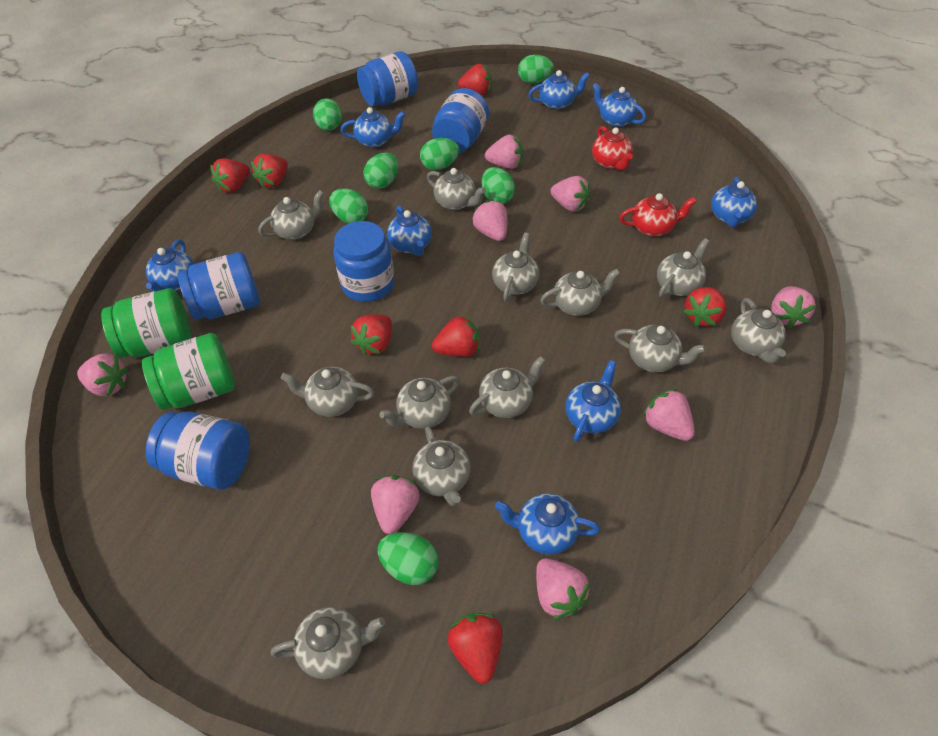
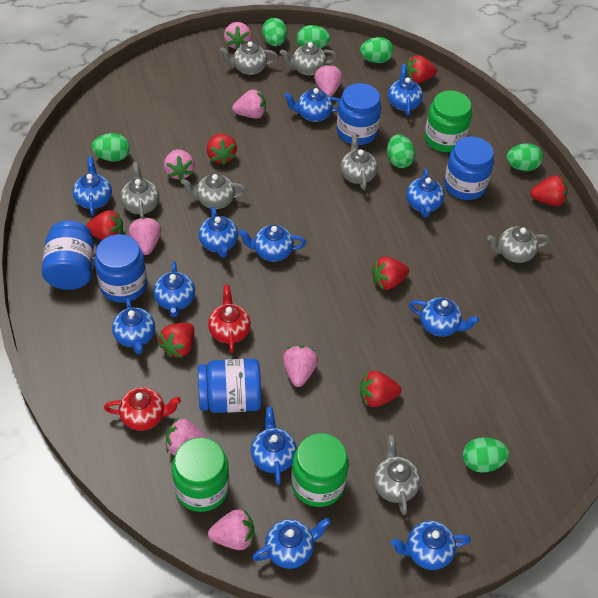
blue teapot: [146,240,194,292] [341,107,406,148] [387,206,432,256] [495,493,600,555] [528,70,590,110] [565,360,621,442] [593,83,646,127] [711,177,757,228] = 8 -> [73,157,112,216] [112,297,155,354] [153,261,195,317] [199,207,238,258] [238,225,307,262] [251,407,297,485] [252,518,330,569] [284,88,340,122] [388,64,423,116] [391,521,471,570] [406,169,444,217] [409,297,480,337] = 12
green jar: [101,288,191,358] [142,333,235,410] = 2 -> [172,437,230,512] [291,433,349,507] [425,90,472,152] = 3
grey teapot: [258,190,324,240] [271,607,385,679] [281,367,374,417] [379,376,460,429] [412,426,471,506] [427,168,486,210] [469,356,546,418] [492,233,539,301] [540,269,620,316] [614,325,706,372] [657,238,710,298] [731,298,786,363] = 12 -> [120,162,159,218] [181,174,247,209] [220,41,278,75] [280,42,337,76] [340,134,378,190] [374,435,421,515] [487,227,550,263] = 7

